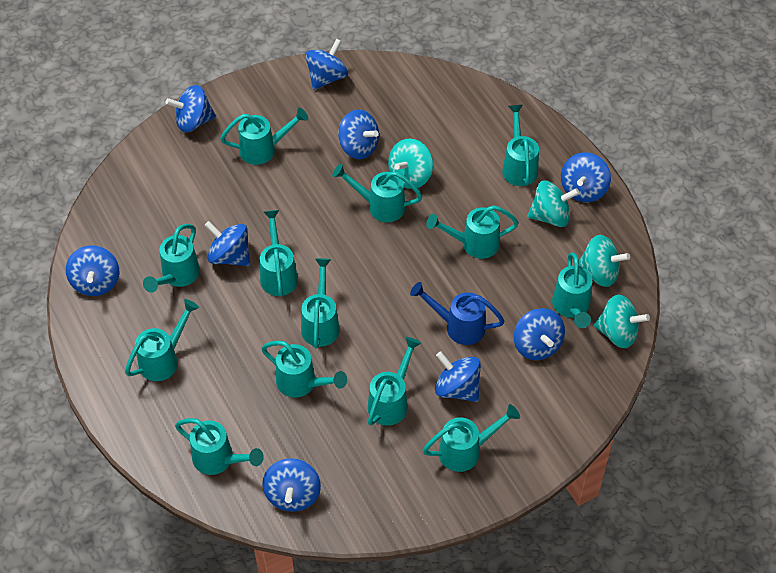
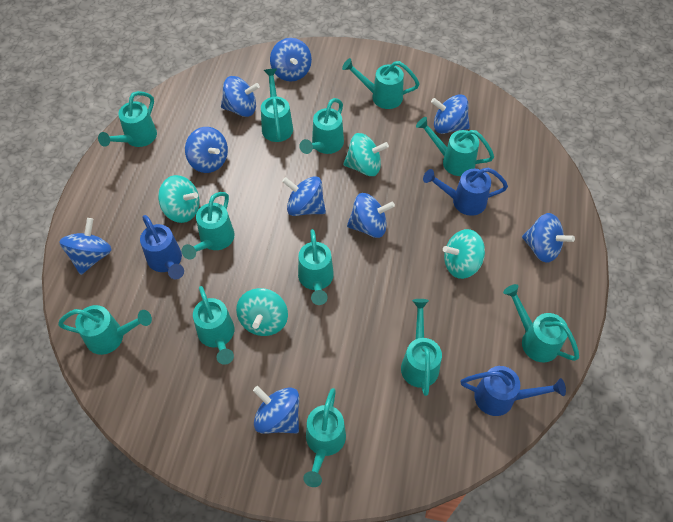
blue watering can: [410,282,504,345] = 1 -> [140,215,184,279] [423,167,508,216] [461,366,566,416] = 3
turquoise watering can: [125,299,199,381] [143,224,200,293] [175,418,264,475] [220,108,308,165] [260,210,298,297] [261,340,347,398] [301,258,340,349] [332,164,422,222] [368,337,421,426] [423,404,520,472] [426,205,519,259] [502,105,539,186] [552,253,592,328] = 13 -> [58,305,152,355] [98,91,157,147] [182,192,235,260] [193,286,234,365] [261,69,293,142] [298,229,334,305] [299,98,344,154] [303,388,346,487] [342,58,420,109] [401,299,442,396] [416,117,494,176] [503,284,579,362] = 12

